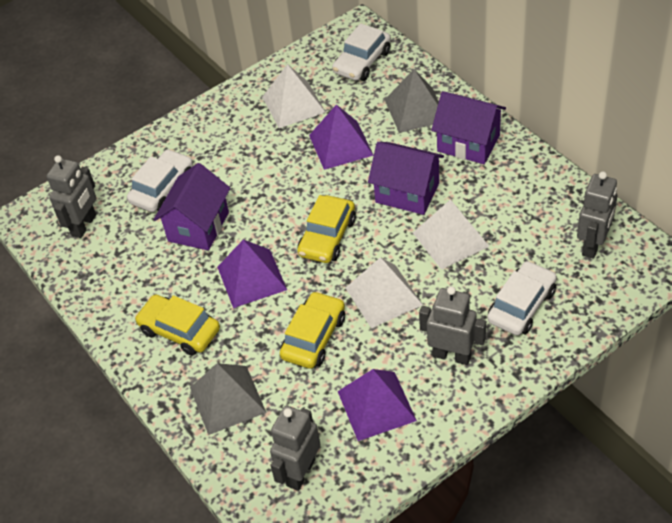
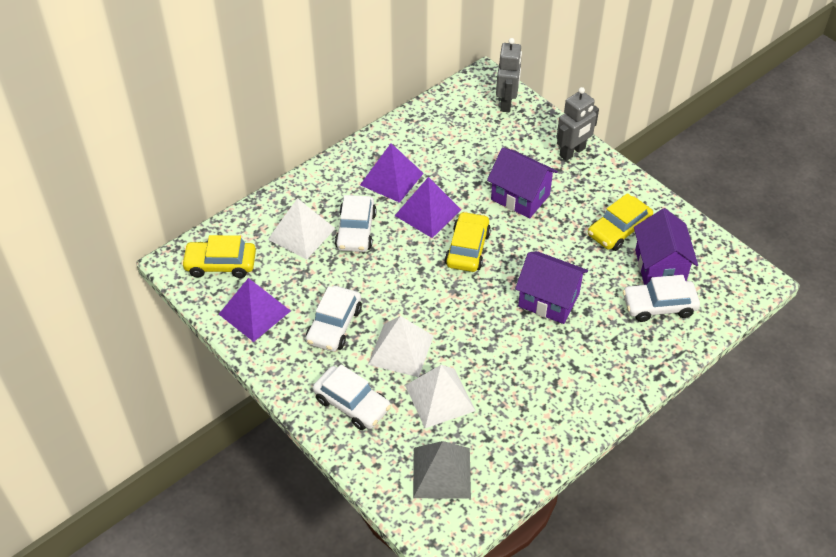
grey pyramid: [190,363,266,435] [384,69,439,133] = 2 -> [413,441,471,499] = 1
grey robot: [47,155,96,238] [270,406,320,491] [419,286,486,365] [577,171,617,259] = 4 -> [496,38,522,112] [557,87,599,161] = 2
white car: [127,149,193,212] [332,23,391,81] [487,261,557,335] = 3 -> [306,286,362,352] [313,364,391,430] [335,195,376,252] [623,275,700,322] = 4

